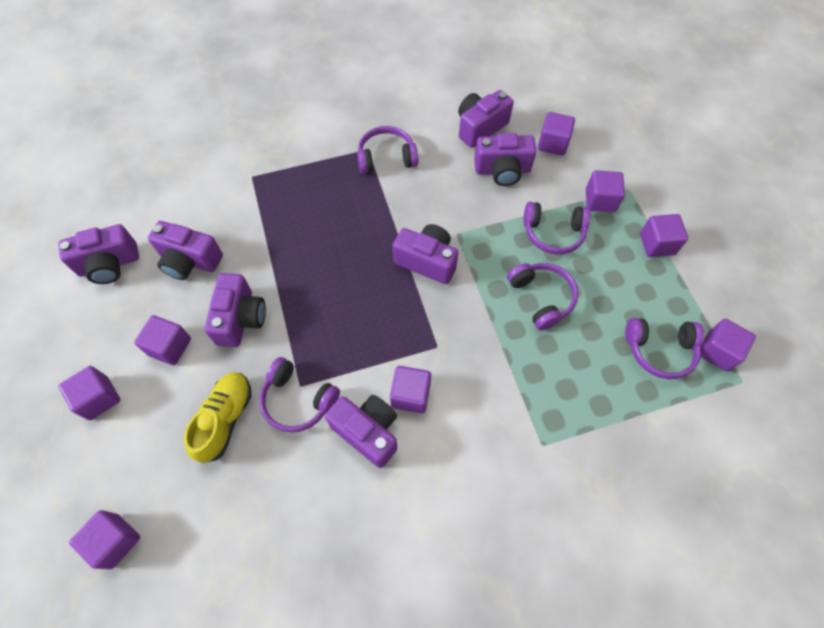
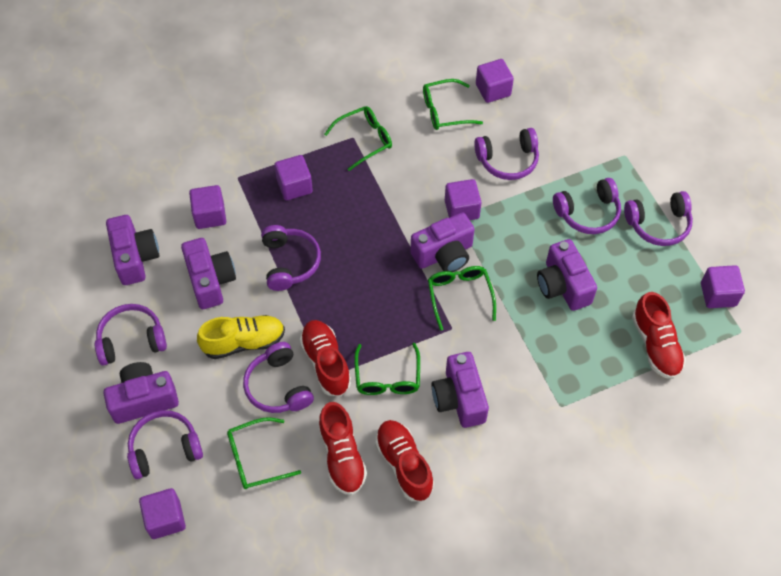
green glasses: none = 0 -> [227,417,301,489] [324,106,392,171] [354,343,420,395] [423,79,483,130] [428,266,496,331] = 5
purple camera: [58,224,139,284] [148,221,223,280] [204,273,266,347] [325,395,397,468] [393,224,459,284] [458,90,514,148] [474,133,536,186] = 7 -> [103,362,179,424] [106,215,159,285] [181,238,236,309] [410,212,475,272] [431,352,489,428] [537,239,597,311] = 6
purple cube: [59,366,120,420] [69,510,140,569] [134,315,191,365] [390,366,431,413] [538,112,575,156] [586,170,625,213] [640,214,688,257] [701,319,756,371] = 8 -> [139,488,186,539] [189,185,226,229] [274,155,313,200] [445,179,481,220] [476,59,514,103] [701,265,745,308] = 6
purple headphones: [259,357,340,433] [357,126,418,174] [507,263,578,331] [523,202,591,254] [625,318,704,379] = 5 -> [95,304,167,365] [127,410,203,479] [243,342,314,413] [261,225,321,291] [474,128,539,180] [553,178,621,234] [624,191,693,246] = 7
red shoe: none = 0 -> [299,320,351,396] [318,402,367,495] [375,420,434,501] [632,292,686,379] = 4

